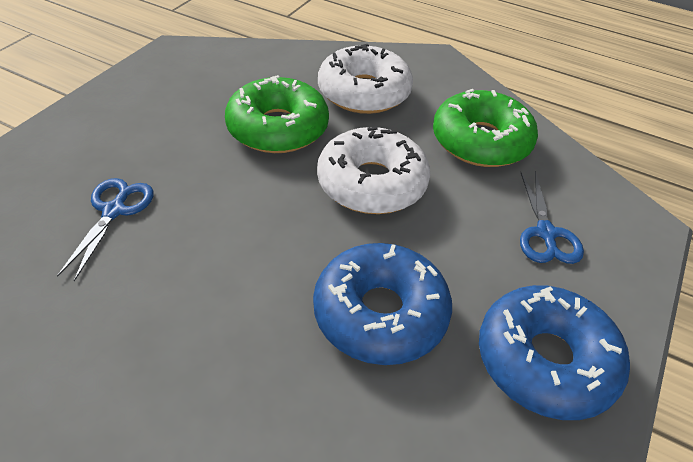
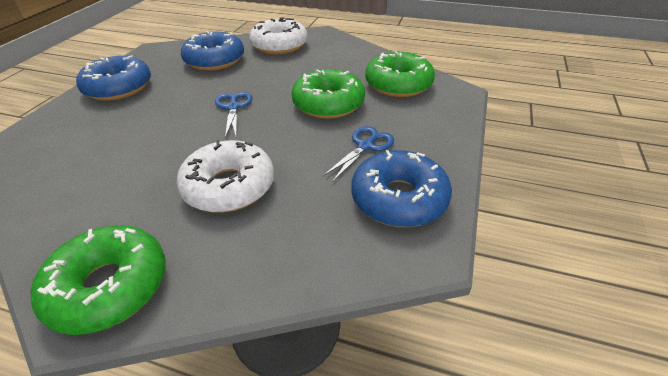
blue donut: [313,243,452,365] [479,285,630,420] = 2 -> [76,55,151,101] [181,31,244,71] [351,150,452,227] = 3
green donut: [225,75,329,153] [433,89,538,167] = 2 -> [30,225,166,335] [291,69,365,119] [365,51,435,97] = 3

